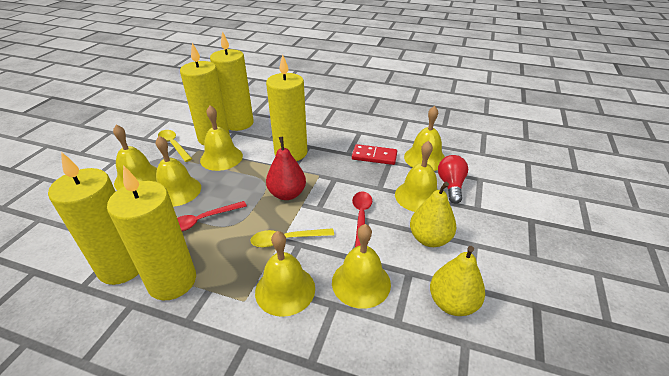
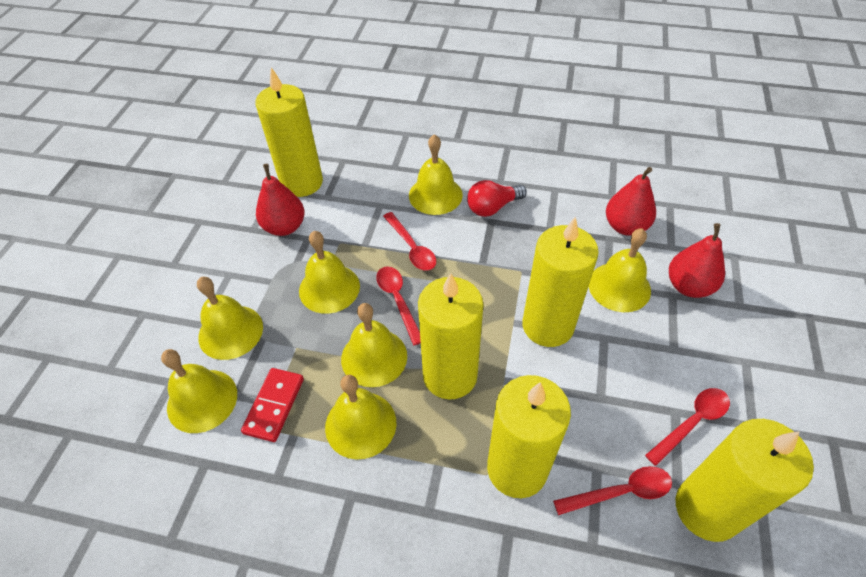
red pear: [266,137,306,200] = 1 -> [256,164,305,236] [606,167,656,236] [669,223,725,298] = 3
red spoon: [177,201,247,231] [352,192,372,247] = 2 -> [376,266,421,345] [383,212,436,271] [553,466,672,515] [645,388,730,466] = 4
yellow pear: [410,182,456,247] [430,246,485,316] = 2 -> none = 0
yellow spoon: [158,130,192,162] [250,228,334,248] = 2 -> none = 0

